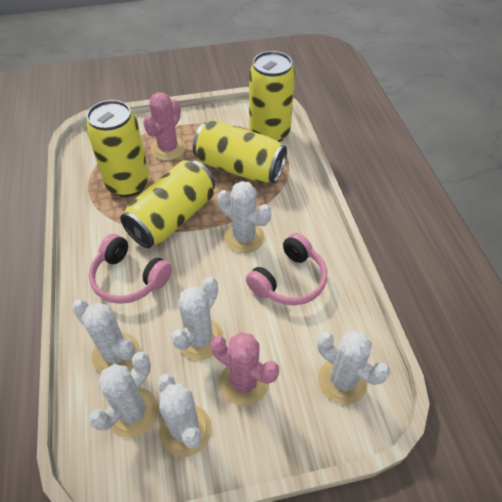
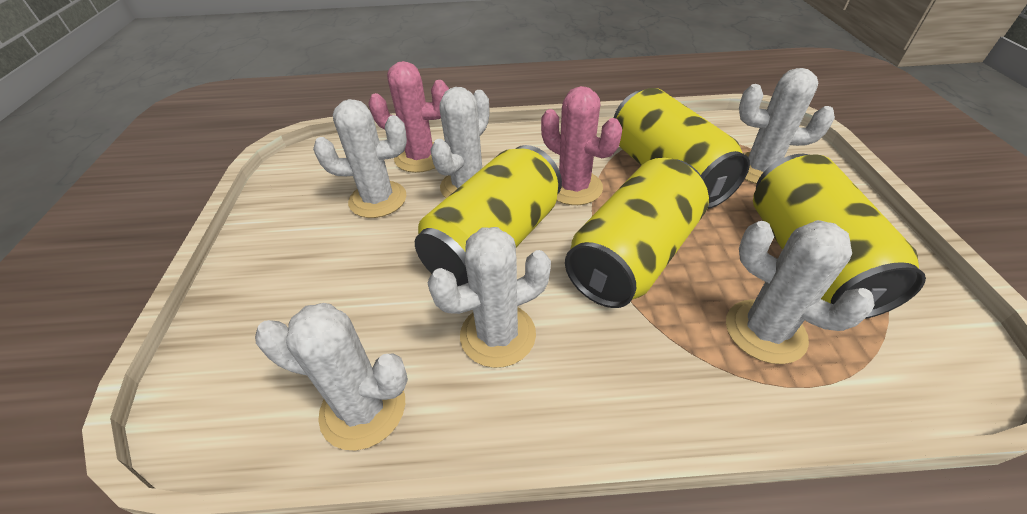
pink headphones: [89,234,172,304] [246,233,327,305] = 2 -> none = 0

